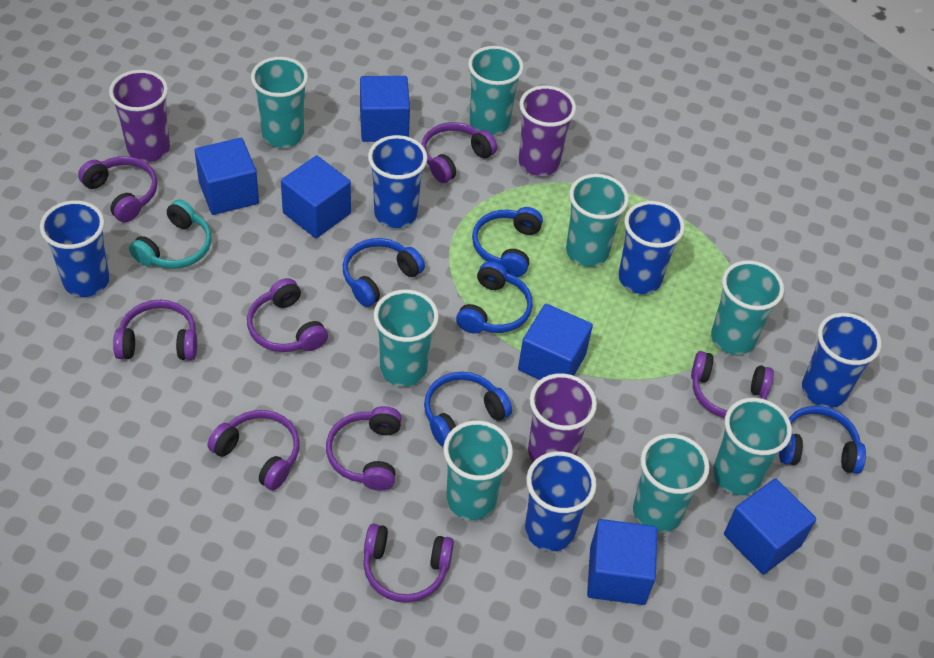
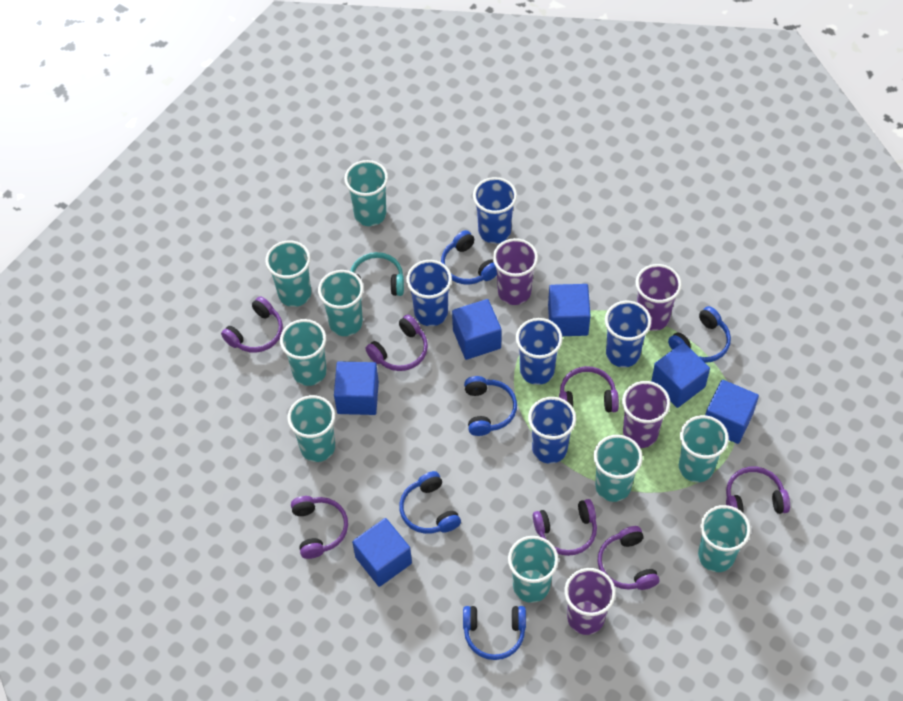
purple cup: [109,70,170,162] [519,86,576,176] [528,373,597,462] = 3 -> [493,238,538,305] [564,568,616,635] [622,381,670,448] [636,264,682,331] = 4
purple headphones: [78,156,157,222] [113,300,197,360] [207,410,300,491] [247,278,328,352] [326,406,402,491] [363,523,454,603] [422,122,497,183] [691,351,774,418] = 8 -> [221,296,283,353] [291,496,348,559] [365,315,428,371] [533,499,597,556] [559,366,619,412] [597,526,659,590] [726,467,790,514] = 7
turquoise cup: [251,57,308,148] [374,289,439,387] [443,420,513,520] [468,46,524,135] [566,174,629,267] [633,434,710,533] [711,260,784,355] [713,398,792,495] = 8 -> [265,240,311,307] [280,319,327,386] [287,395,335,462] [318,270,364,336] [344,160,388,226] [508,536,559,603] [594,435,643,502] [679,415,729,482] [698,505,751,572] = 9

